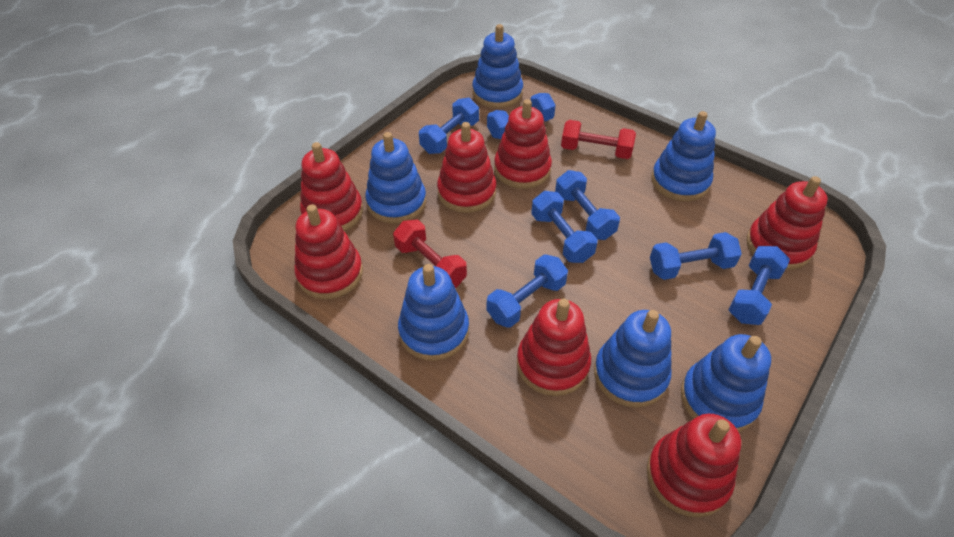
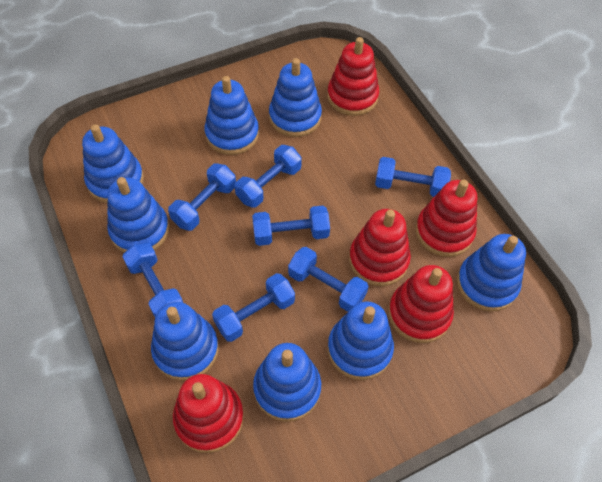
blue stacking toy: [366,132,426,223] [398,264,469,361] [472,24,523,108] [594,310,672,408] [651,111,716,201] [681,334,771,432] = 6 -> [82,124,144,203] [107,177,169,253] [151,302,219,381] [204,76,259,155] [253,343,321,422] [269,58,322,137] [328,301,394,380] [457,234,526,311] = 8
red dumbbell: [393,220,467,288] [561,120,636,159] = 2 -> none = 0
red stacking toy: [294,204,363,299] [300,142,363,231] [437,122,496,213] [494,99,552,189] [517,299,591,396] [647,414,741,518] [747,176,828,270] = 7 -> [173,374,244,453] [327,37,379,116] [349,209,411,286] [388,265,454,343] [416,180,477,257] = 5

